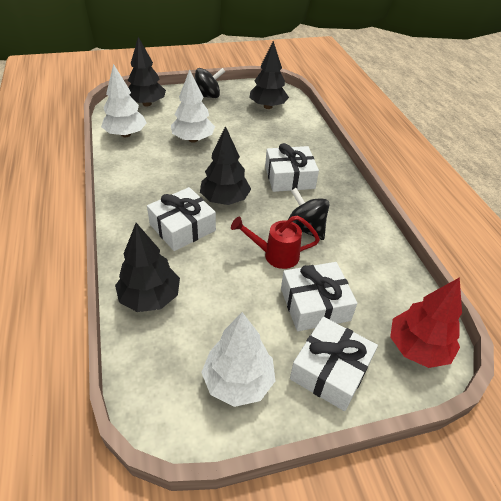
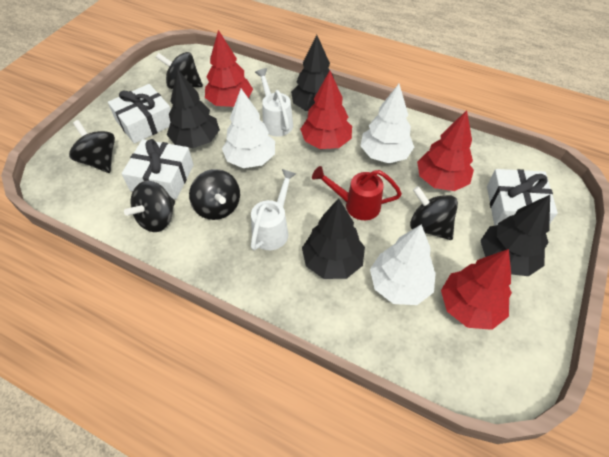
black spinning top: [195,68,225,98] [288,188,329,240] = 2 -> [69,120,115,173] [124,181,175,232] [156,52,203,89] [189,169,240,220] [410,186,458,240] = 5
red tree: [390,277,462,368] = 1 -> [205,30,253,107] [300,71,352,149] [417,110,474,191] [441,249,512,330] = 4
white gift: [147,187,216,251] [265,143,319,192] [281,262,357,331] [290,317,378,411] = 4 -> [108,84,171,144] [122,139,193,199] [487,169,558,226] = 3
white watering can: none = 0 -> [251,169,296,250] [255,68,293,137] = 2

